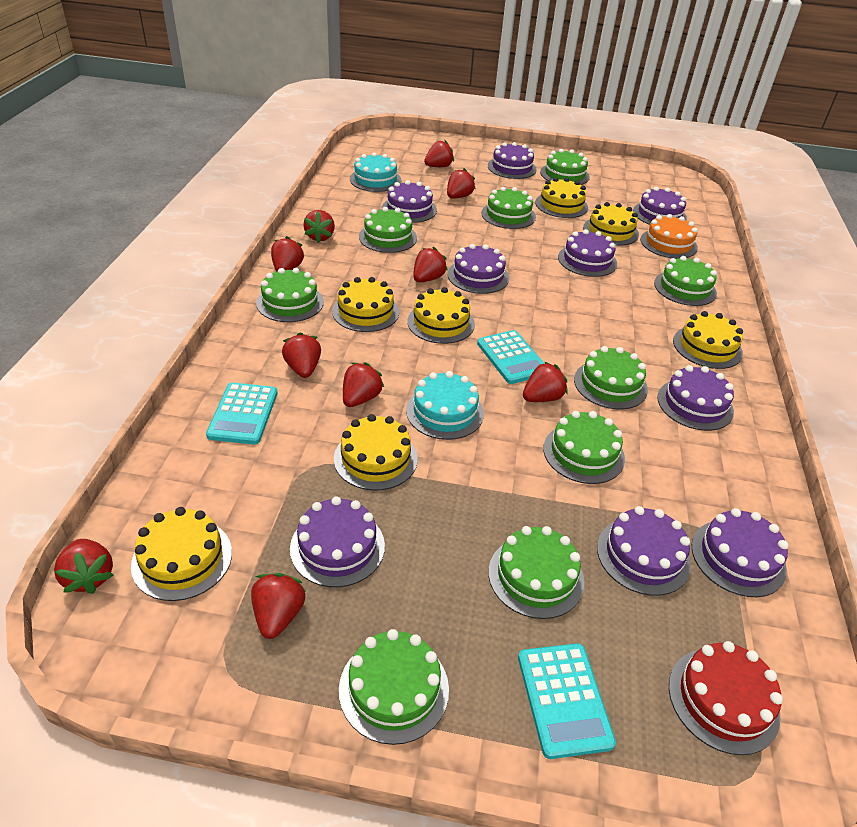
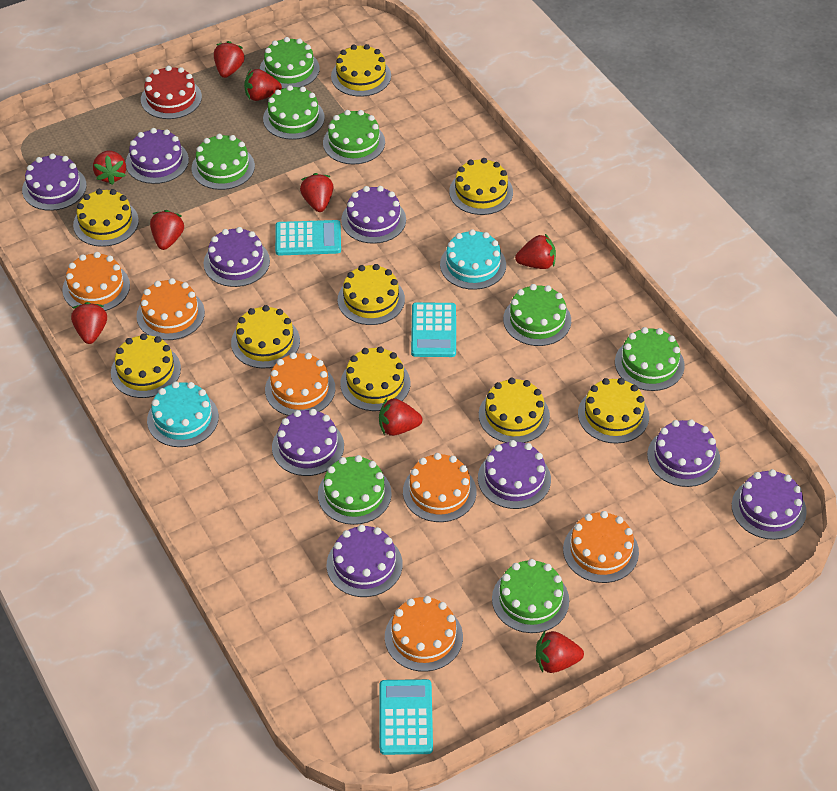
green cake: [256,268,324,322] [339,629,449,745] [359,207,417,253] [481,187,536,229] [489,526,584,619] [540,149,590,185] [543,411,625,484] [574,346,648,409] [654,256,717,306] = 9 -> [192,134,255,190] [260,37,320,89] [263,85,325,140] [318,455,392,525] [323,110,385,164] [492,559,569,633] [503,284,571,346] [615,327,685,391] = 8
orange cake: [640,214,698,259] = 1 -> [62,252,130,311] [136,278,205,340] [265,352,335,416] [385,596,463,672] [403,453,476,522] [563,511,639,583] = 6
red strawberry: [54,539,113,594] [251,573,306,639] [271,236,305,272] [282,333,321,378] [303,210,335,243] [343,362,384,407] [413,247,448,282] [424,140,454,167] [447,168,476,198] [523,362,568,402] = 10 -> [71,302,107,344] [93,150,126,185] [150,210,185,250] [214,41,245,78] [244,69,282,101] [300,173,334,212] [379,398,423,436] [515,234,556,269] [536,631,584,673] = 9
yellow cake: [131,507,232,601] [332,277,399,332] [334,414,418,491] [407,287,475,344] [535,177,588,218] [583,202,639,246] [673,311,743,369] = 7 -> [73,189,139,247] [111,334,181,398] [231,305,300,368] [331,44,391,97] [338,264,405,325] [340,347,410,411] [449,158,513,215] [479,378,550,443] [578,378,649,444] = 9

